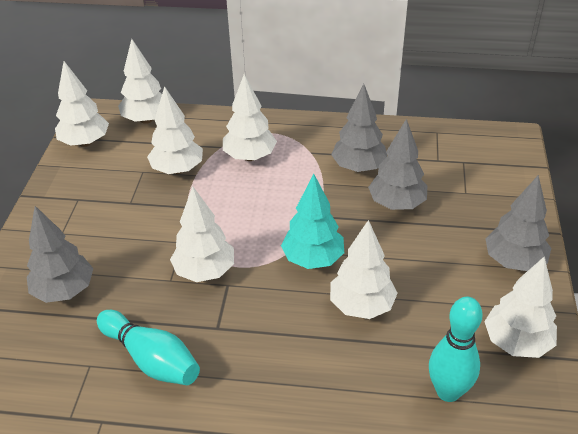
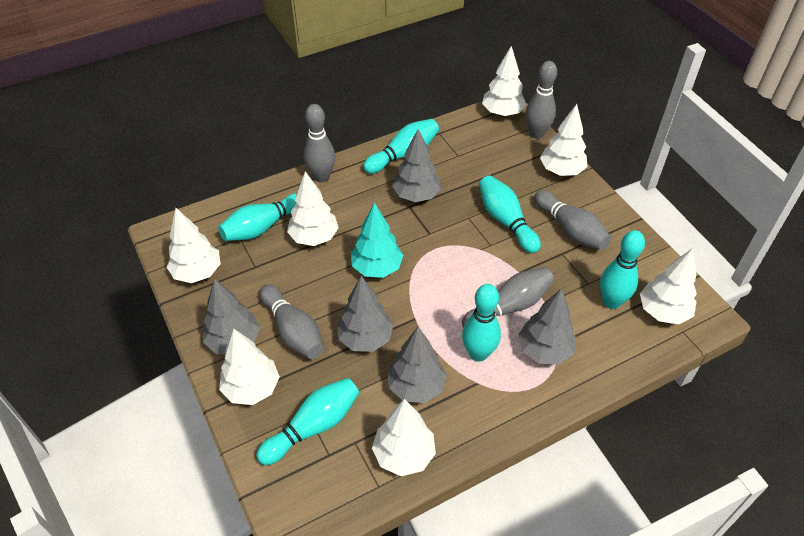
grey bowling pin: none = 0 -> [260,284,324,359] [304,104,335,183] [462,267,554,328] [525,61,557,139] [534,190,611,250] = 5
grey tree: [27,206,93,303] [331,84,387,172] [368,119,427,210] [485,175,551,271] = 4 -> [203,279,260,354] [337,276,394,352] [387,327,447,403] [392,129,441,202] [518,288,576,365] = 5
turquoise bowling pin: [97,310,200,385] [429,297,483,402] = 2 -> [218,193,297,241] [256,378,359,465] [363,119,439,174] [462,284,501,362] [479,175,541,253] [600,230,645,309] = 6

